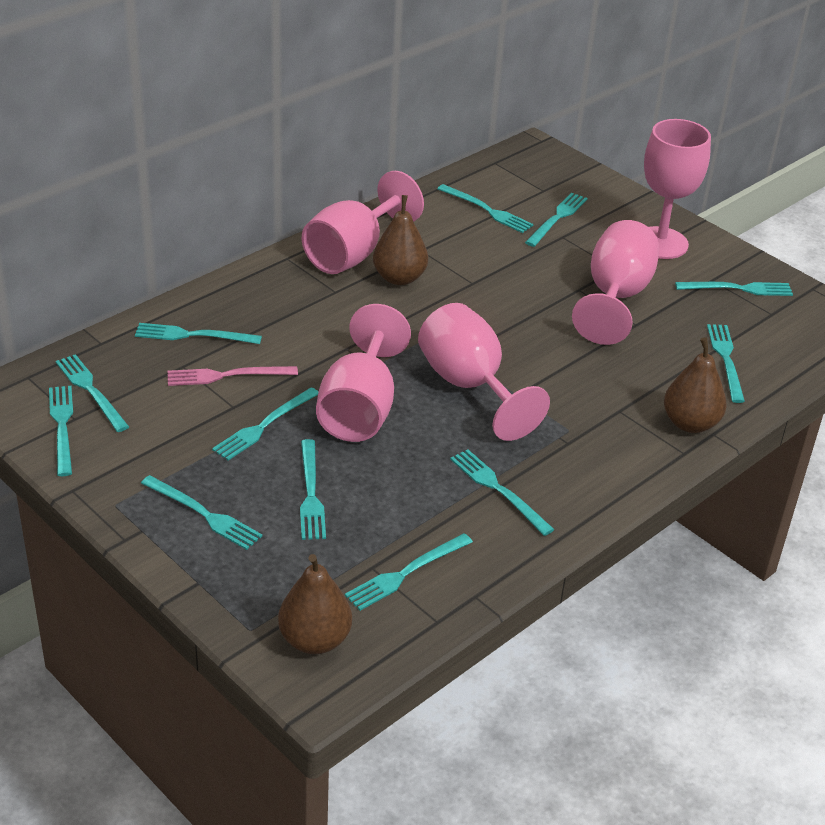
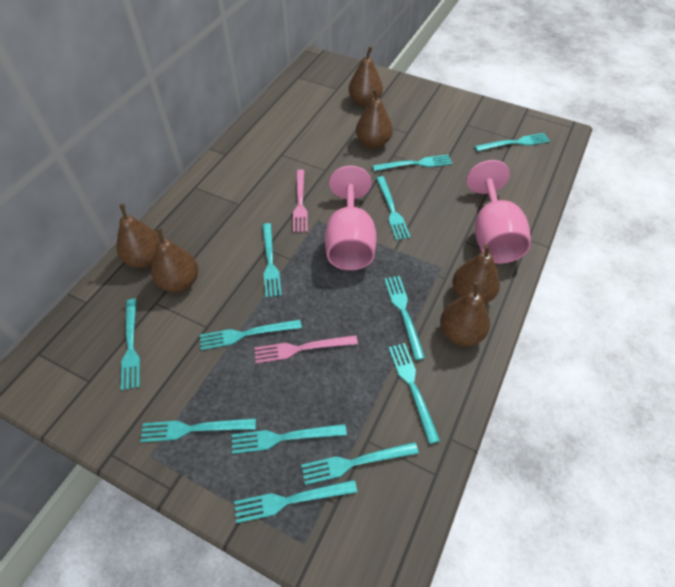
brown pear: [278,554,352,654] [373,195,428,285] [664,337,727,433] = 3 -> [116,204,160,268] [151,228,198,292] [349,46,383,107] [356,88,393,149] [440,282,490,346] [452,244,500,304] = 6
pink fork: [168,366,298,386] = 1 -> [254,335,358,363] [293,169,308,233] = 2
pink goblet: [302,171,424,274] [316,304,411,442] [418,303,550,441] [572,220,659,345] [644,119,711,259] = 5 -> [325,166,377,270] [467,160,531,263] = 2

